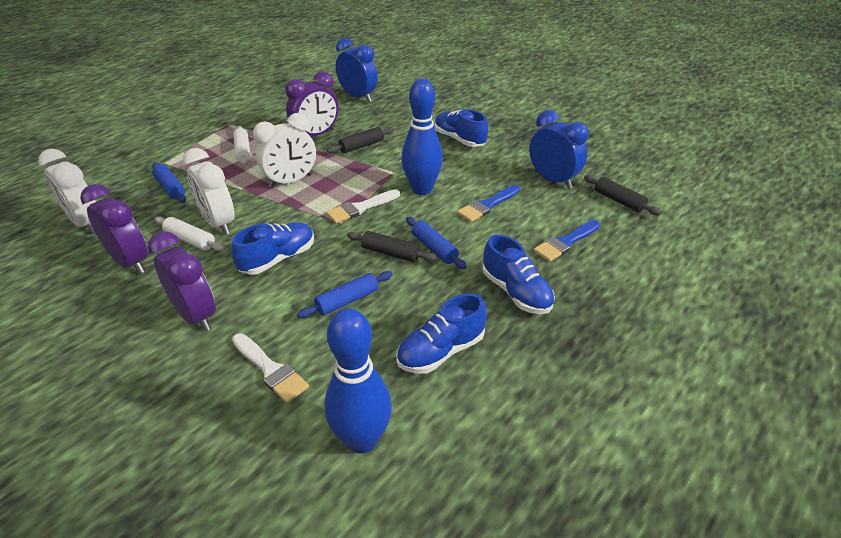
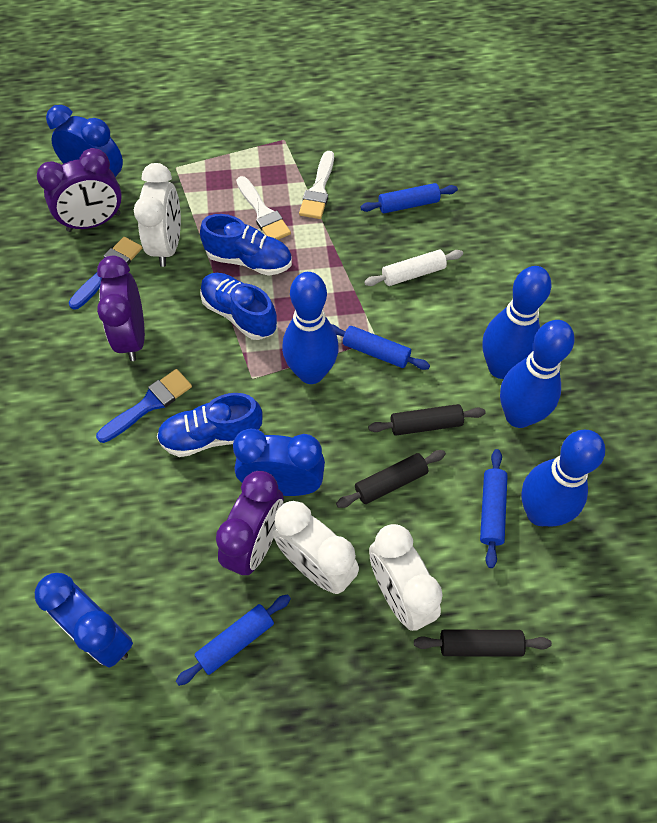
blue bowling pin: [324,309,392,454] [401,79,443,195] = 2 -> [282,272,339,384] [483,266,552,379] [500,320,575,428] [521,430,605,527] = 4
blue clock: [336,38,378,102] [529,110,589,189] = 2 -> [35,573,133,668] [46,105,123,186] [233,429,325,496] = 3
blue rolling pin: [152,162,186,202] [297,271,393,318] [406,217,467,269] = 3 -> [176,594,291,686] [331,324,430,370] [361,183,458,213] [480,449,508,568] = 4
blue shoe: [231,222,314,275] [396,293,487,374] [434,109,488,147] [483,235,555,314] = 4 -> [157,393,262,457] [200,214,292,276] [200,273,277,340] = 3
white rolling pin: [155,216,224,251] [233,126,251,166] = 2 -> [364,250,463,286] = 1

